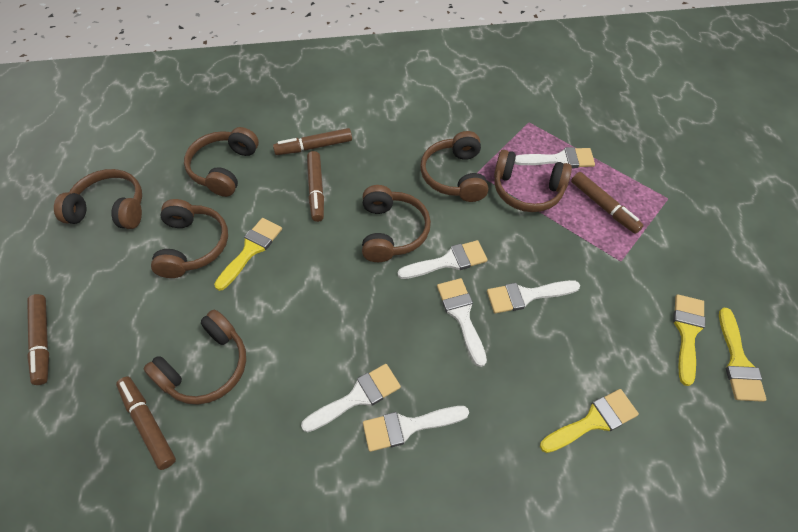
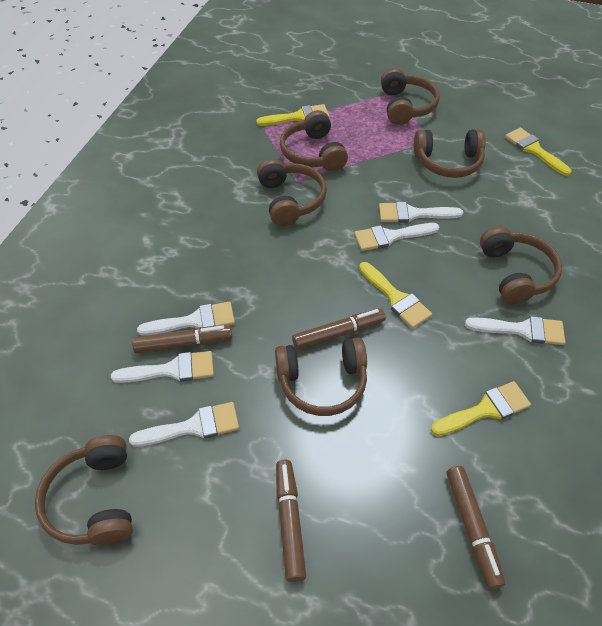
brown marker: [27,294,49,385] [116,377,176,470] [273,128,352,155] [307,151,324,222] [571,172,644,234] = 5 -> [132,325,232,353] [276,460,306,582] [292,309,386,350] [446,466,505,589] = 4

